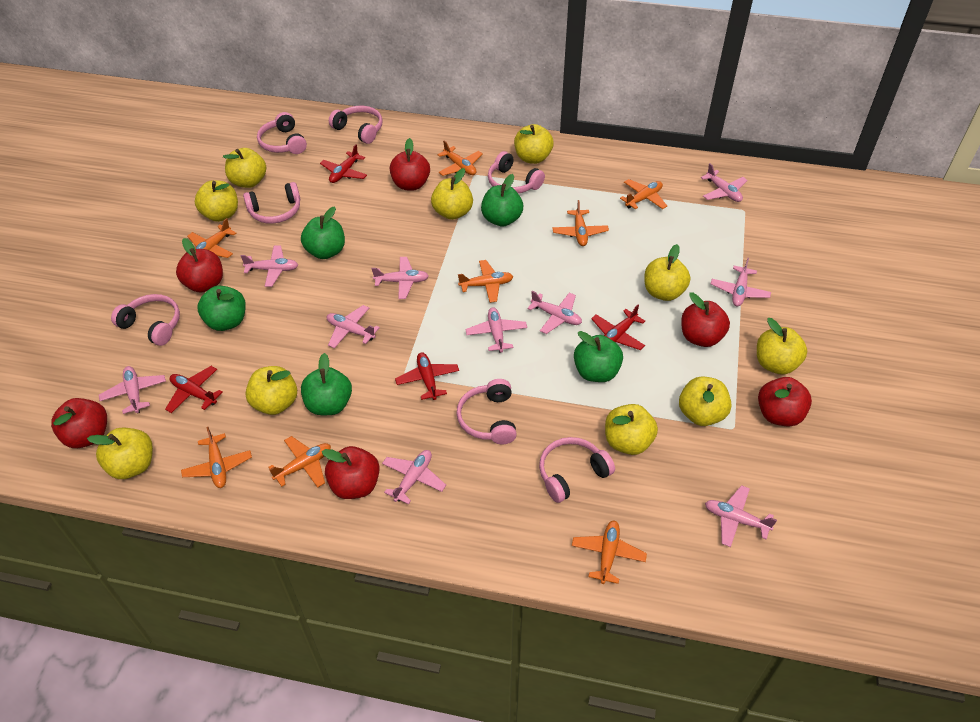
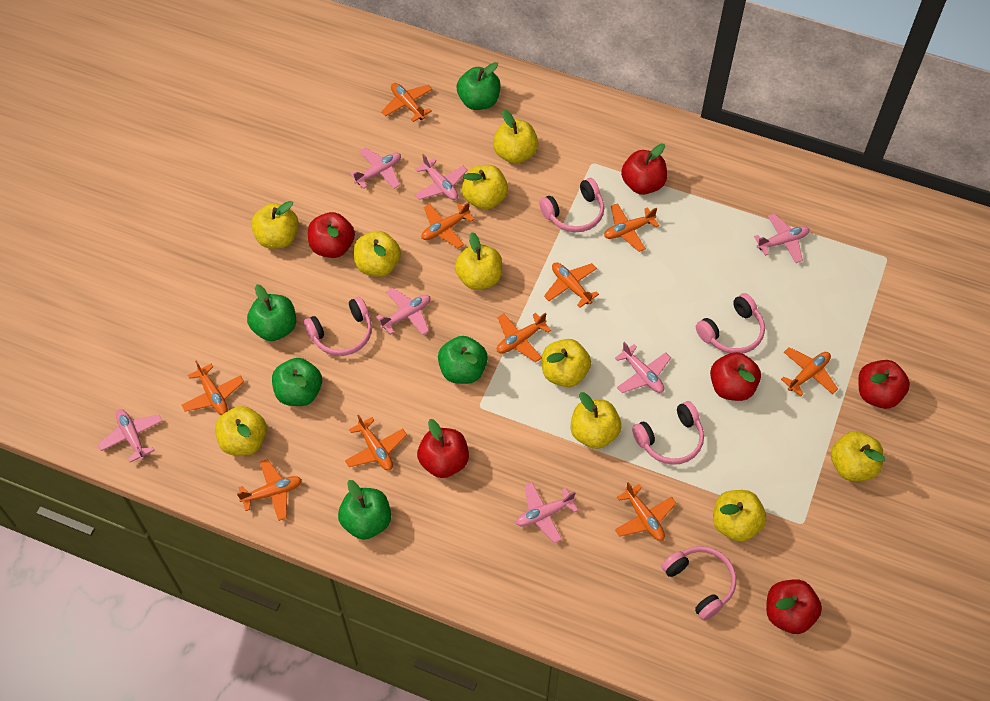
orange plane: [181,427,252,488] [187,218,236,258] [268,436,331,488] [438,140,482,176] [458,260,513,303] [553,200,609,246] [572,520,647,584] [620,179,667,210] = 8 -> [182,360,244,415] [237,459,302,521] [345,415,407,471] [381,83,432,122] [421,202,474,248] [497,313,551,362] [544,262,599,307] [604,203,659,252] [615,482,677,541] [781,347,838,397] = 10
pink headphones: [111,294,180,346] [243,182,300,224] [257,112,307,154] [329,106,383,144] [456,379,517,444] [488,151,545,194] [539,437,615,503] = 7 -> [304,297,372,356] [539,178,604,232] [632,401,704,465] [661,546,736,621] [696,293,765,354] = 5
pink plane: [99,366,166,414] [241,245,298,287] [327,305,380,348] [372,257,429,299] [382,450,446,505] [465,307,527,353] [527,291,582,334] [701,163,748,202] [705,485,777,547] [711,258,771,307] = 10 -> [98,409,162,462] [350,147,401,189] [376,288,430,335] [415,154,468,200] [516,482,578,543] [615,342,671,393] [754,213,809,263] = 7
red plane: [165,366,223,413] [320,144,367,183] [395,352,459,400] [591,305,645,350] = 4 -> none = 0

